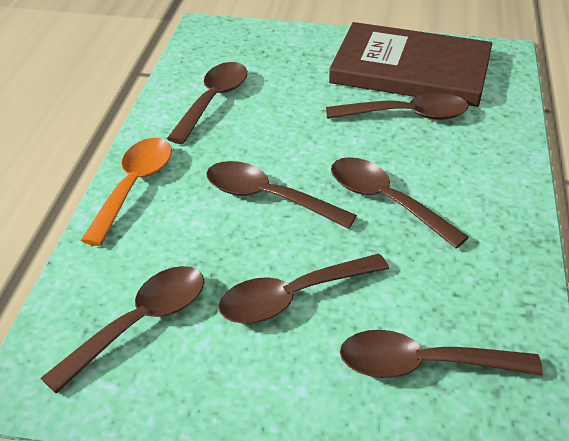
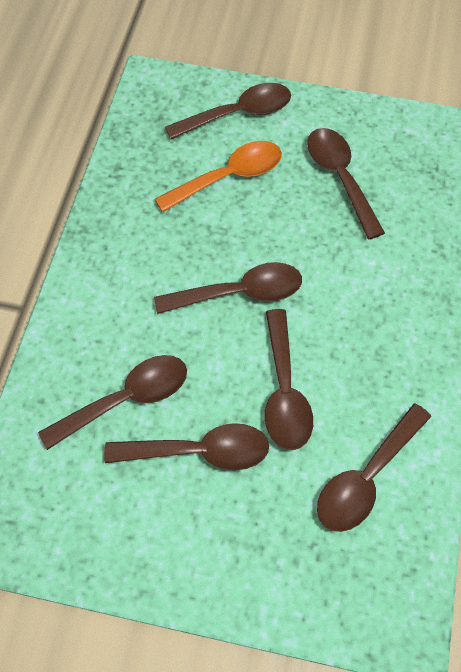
brown book: [329,22,492,107] = 1 -> none = 0

